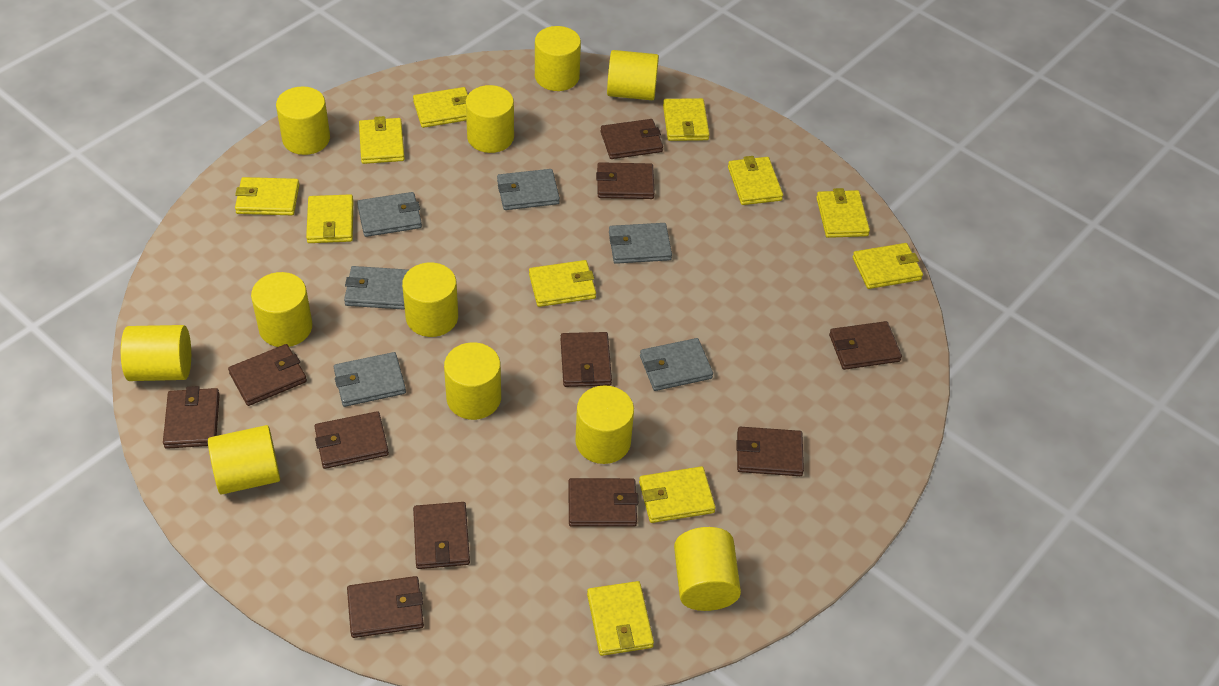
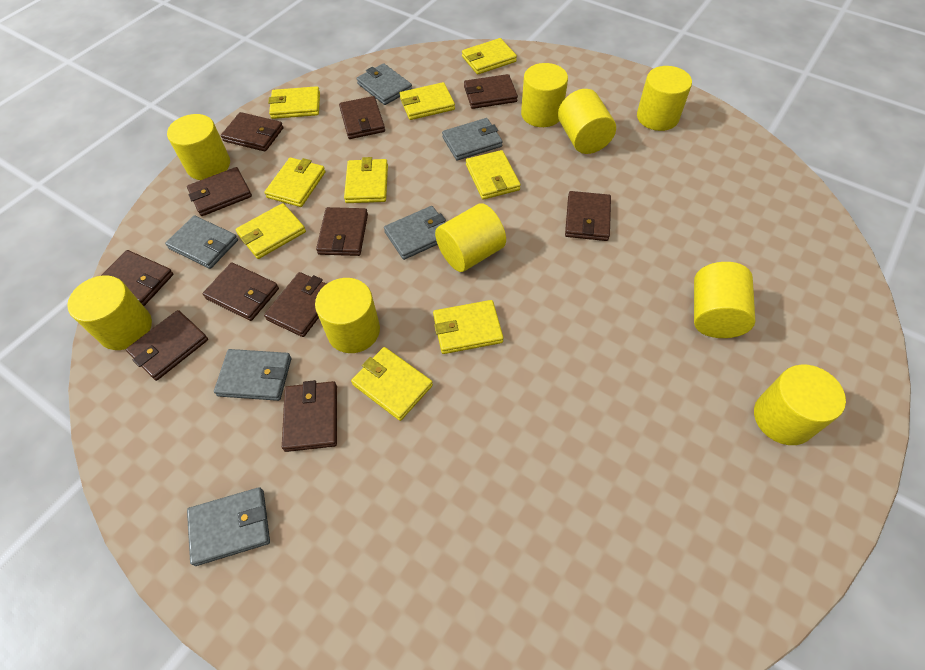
yellow cylinder: [121,325,191,381] [208,425,280,494] [251,272,312,347] [276,86,330,155] [402,263,458,337] [444,342,501,420] [466,85,514,153] [535,26,581,91] [575,385,634,464] [607,50,659,100] [674,527,741,611] = 11 -> [67,275,152,350] [167,114,230,180] [315,278,380,353] [435,203,506,272] [521,63,568,127] [558,89,616,154] [637,66,692,131] [694,262,755,338] [754,365,846,445] = 9
yellow wallet: [235,177,299,215] [306,194,353,243] [359,116,405,164] [413,87,468,128] [529,260,596,307] [587,581,654,656] [639,466,716,523] [663,98,710,141] [728,156,783,205] [816,188,870,238] [852,243,923,289] = 11 -> [235,203,306,259] [264,157,326,207] [268,86,320,119] [344,157,388,203] [351,347,433,421] [399,82,455,120] [433,300,504,354] [462,38,517,75] [466,150,521,200] = 9

